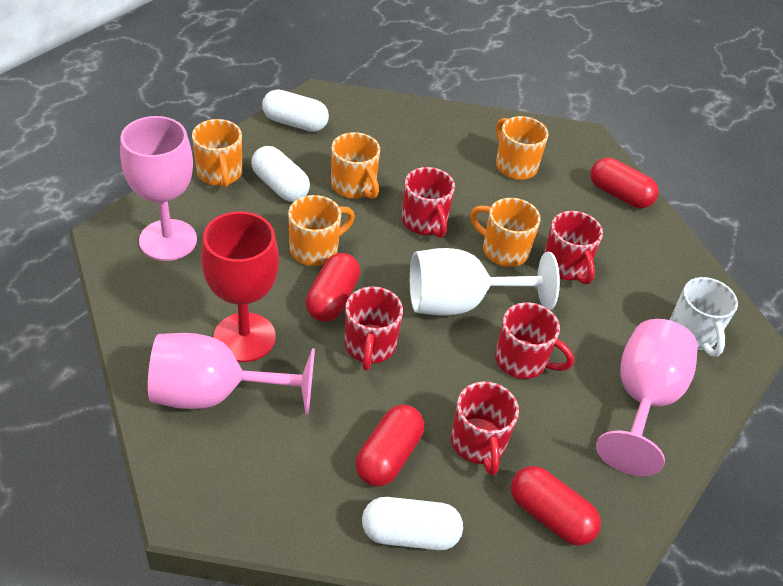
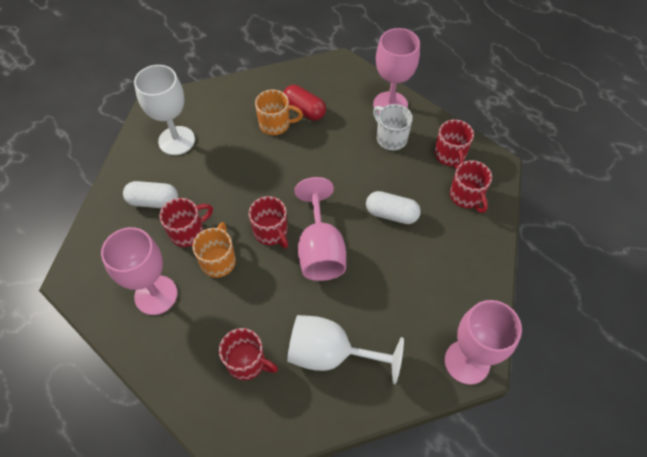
orange mug: [192,119,242,188] [288,195,355,266] [331,132,380,199] [470,198,541,267] [496,116,549,180] = 5 -> [192,222,236,278] [255,90,303,135] = 2
pink goblet: [120,116,197,261] [148,333,315,415] [596,319,698,476] = 3 -> [101,227,177,315] [294,177,346,281] [373,28,420,114] [445,300,522,385] = 4
red capsule: [306,253,360,322] [356,405,424,486] [511,466,601,546] [591,158,659,208] = 4 -> [283,85,326,120] = 1
red goblet: [201,211,279,362] = 1 -> none = 0
white capsule: [251,146,310,202] [262,89,329,132] [362,497,463,550] = 3 -> [123,181,178,208] [366,191,421,224] = 2
white goblet: [410,248,560,316] = 1 -> [134,65,195,155] [287,315,404,384] = 2

